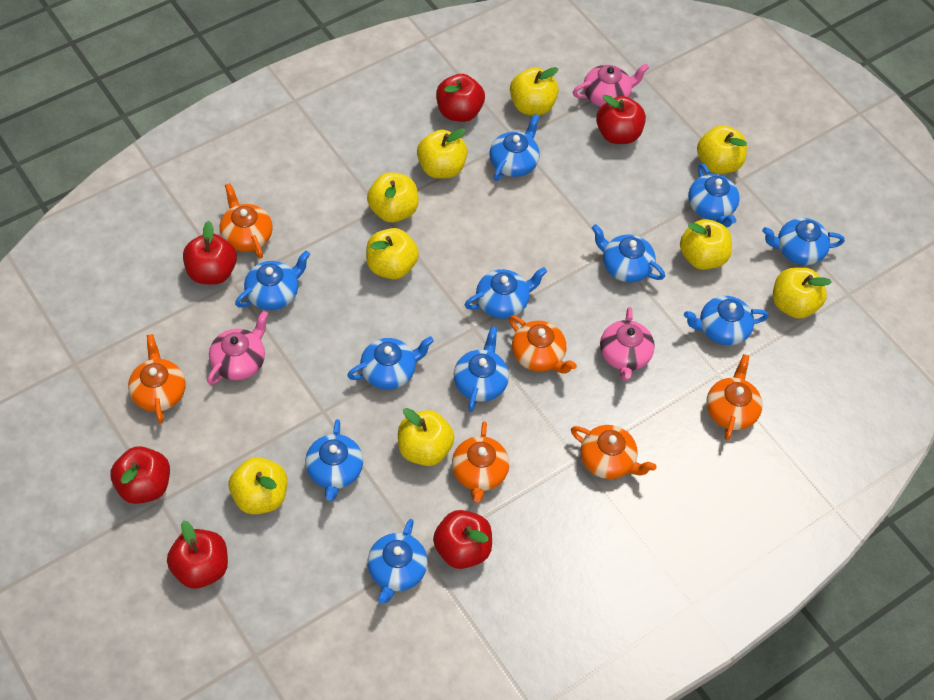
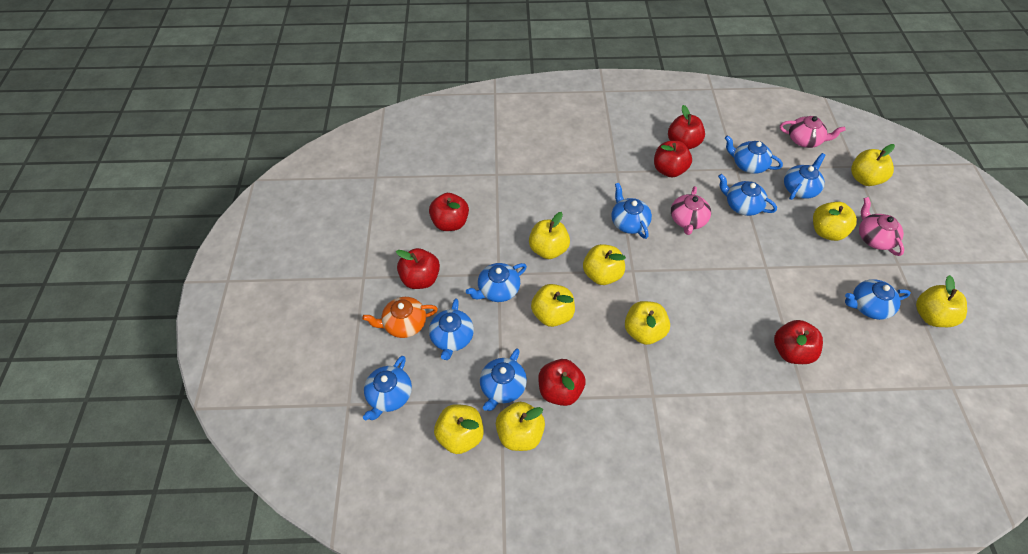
blue teapot: [235,251,310,310] [305,419,363,501] [347,336,434,390] [368,519,428,604] [454,326,509,412] [465,267,547,319] [489,114,540,181] [592,224,665,282] [684,296,769,345] [688,163,740,227] [762,218,845,265] = 11 -> [363,356,412,420] [429,298,474,360] [466,263,527,302] [480,348,527,411] [611,183,652,239] [718,174,777,216] [725,135,783,174] [784,153,825,200] [845,279,911,320] = 9
orange teapot: [128,334,186,423] [220,183,273,259] [452,422,509,503] [509,315,577,374] [571,425,657,479] [706,354,763,441] = 6 -> [362,297,438,338] = 1

